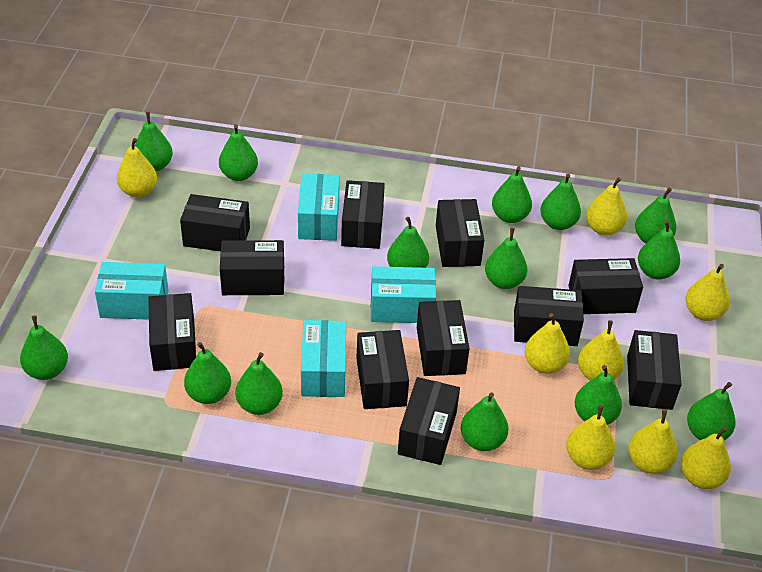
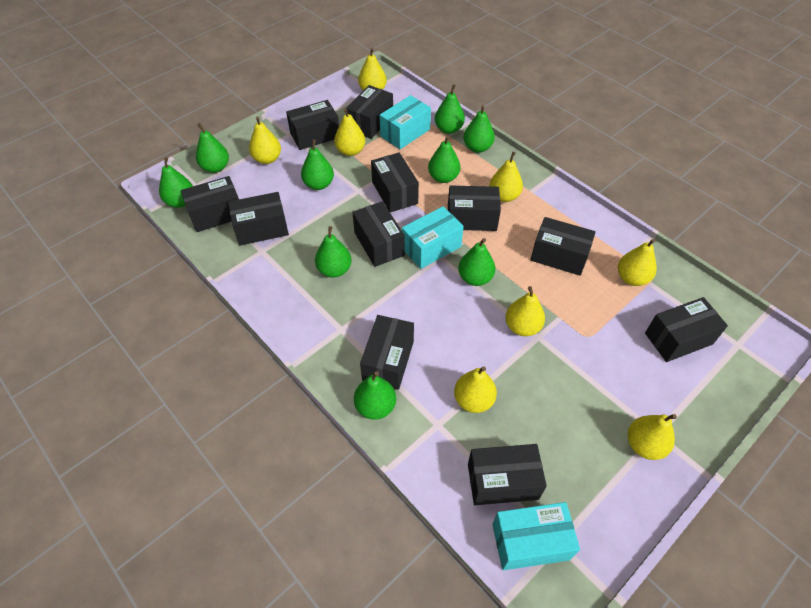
green pear: [20,315,68,380] [135,112,173,171] [184,342,231,404] [219,124,258,181] [236,352,283,415] [387,217,429,268] [461,392,508,451] [485,228,527,289] [492,166,532,223] [540,174,581,230] [575,365,622,425] [635,187,676,243] [638,220,680,280] [687,382,736,440] = 14 -> [159,157,193,208] [196,123,229,173] [301,139,334,190] [315,226,352,278] [354,371,396,420] [428,135,460,183] [435,84,465,134] [458,238,495,286] [463,105,495,153] = 9
turquoise box: [95,262,169,320] [298,173,340,241] [301,320,346,397] [371,266,436,323] = 4 -> [380,95,431,149] [402,206,464,269] [492,502,580,570] = 3

